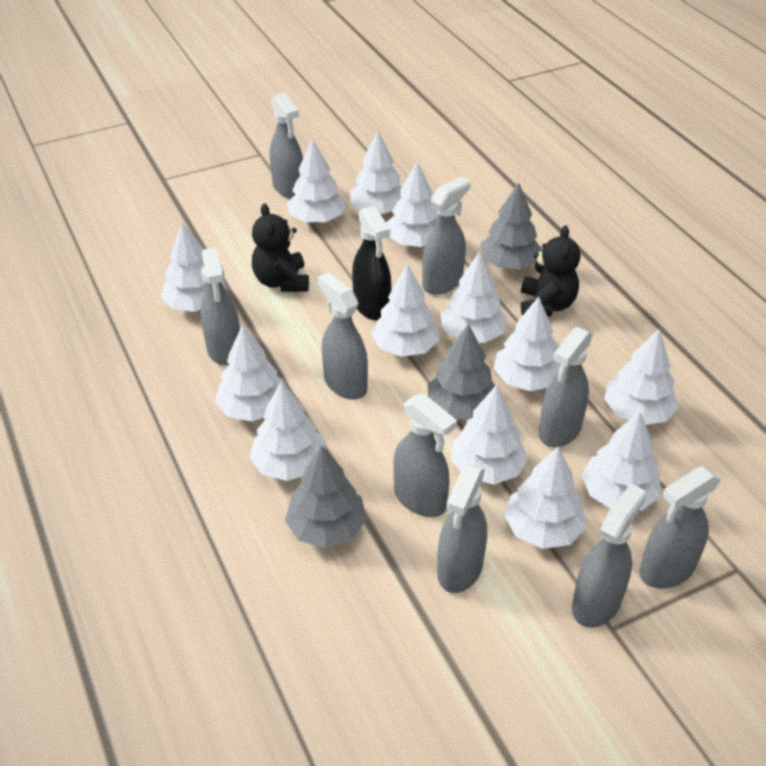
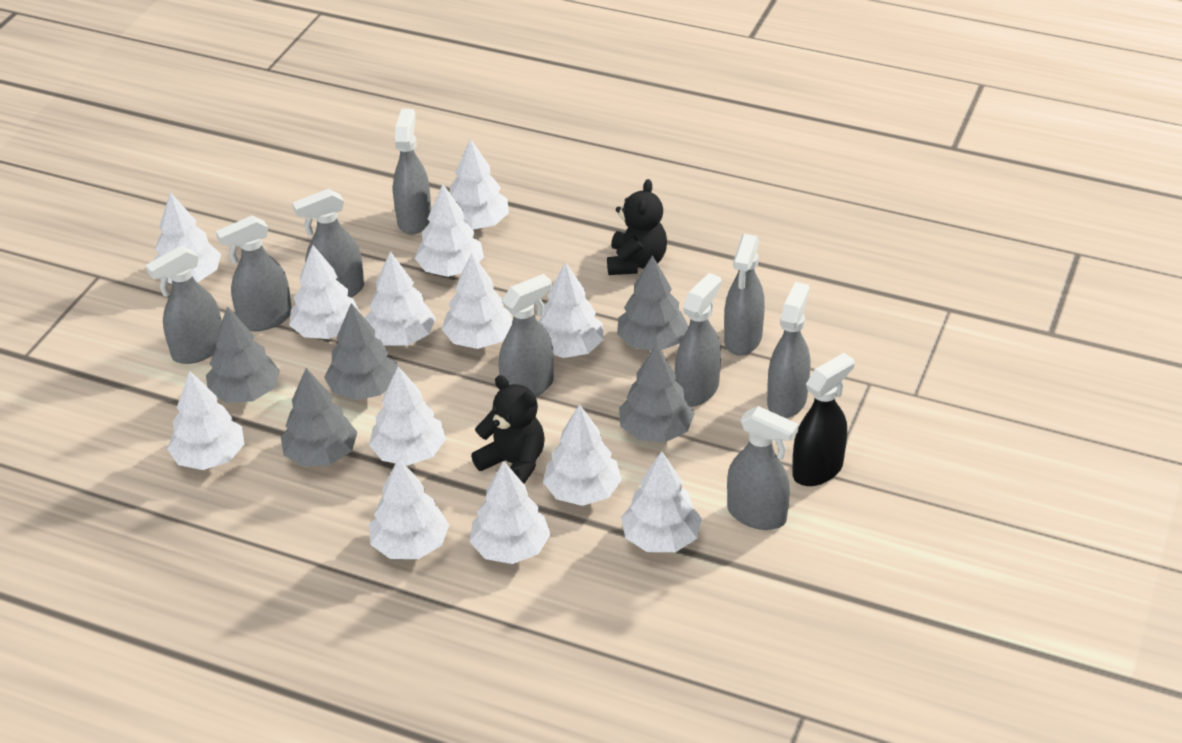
grey tree: [285,445,367,548] [427,324,495,420] [480,182,543,269] = 3 -> [206,306,280,403] [281,368,357,467] [324,303,397,400] [617,255,689,351] [619,344,695,442] = 5

